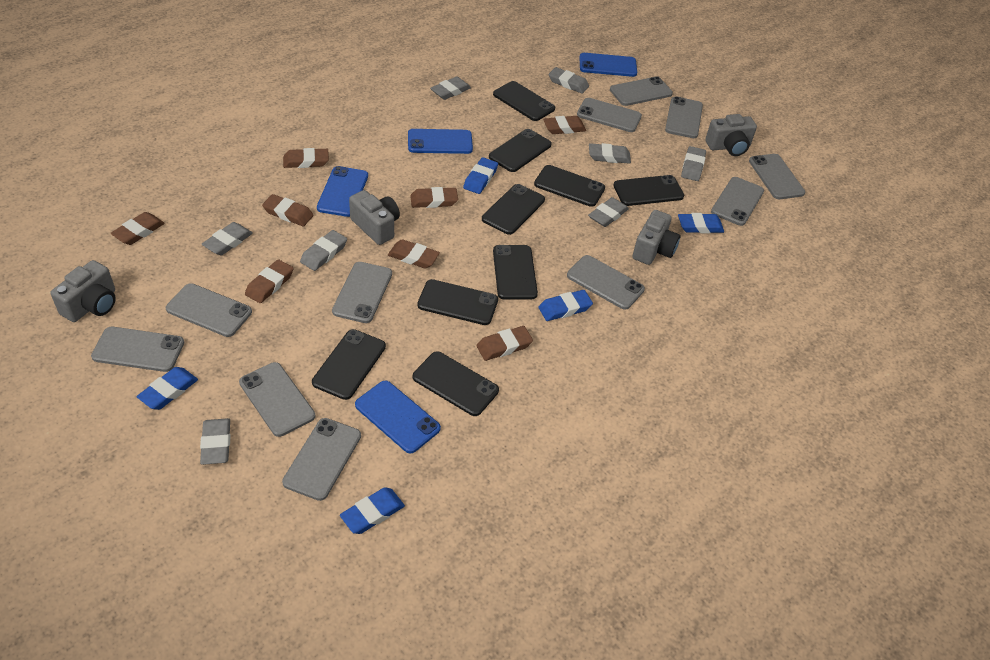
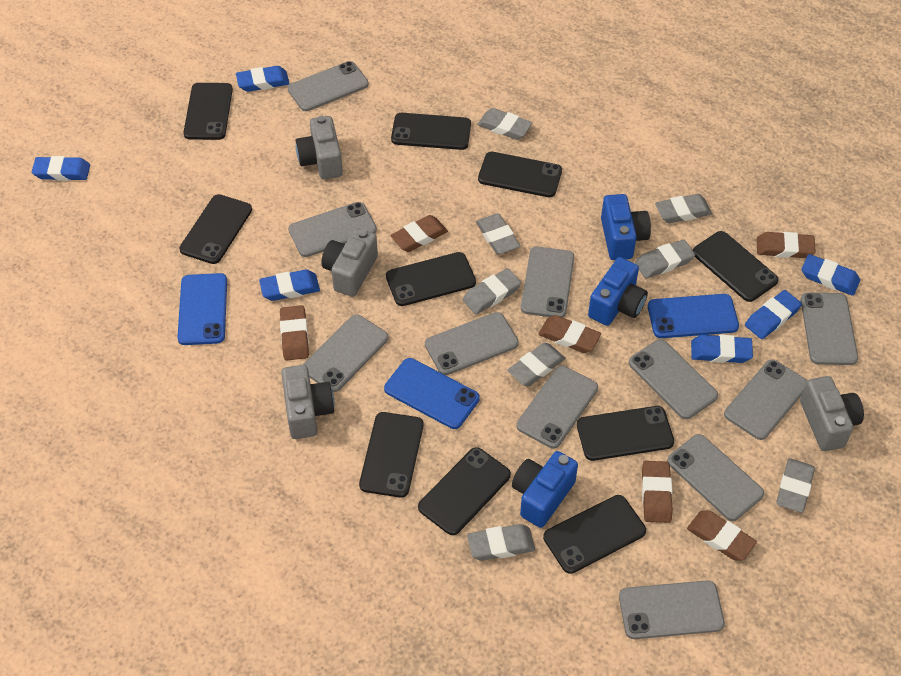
black phone: [312,329,386,400] [413,351,499,416] [417,279,498,325] [482,184,545,235] [489,129,552,172] [493,81,555,121] [493,245,538,300] [534,165,605,207] [613,175,684,206] = 9 -> [179,194,252,264] [183,83,233,140] [359,412,424,498] [386,252,476,306] [391,113,471,150] [418,447,511,535] [478,152,562,197] [543,495,646,574] [577,406,674,461] [693,231,779,302] = 10
blue camera: none = 0 -> [512,451,578,528] [588,257,648,326] [601,194,651,260] = 3
blue eraser: [137,367,198,410] [340,487,405,534] [463,157,498,194] [538,290,593,321] [678,213,724,233] = 5 -> [32,156,90,181] [236,66,290,92] [259,269,320,301] [691,335,753,363] [745,290,802,339] [801,254,860,296] = 6
blue phone: [317,166,368,217] [355,380,441,453] [408,129,473,154] [579,53,637,77] = 4 -> [177,273,227,345] [384,358,480,429] [648,294,739,338] = 3
brown eraser: [110,212,165,245] [245,259,294,303] [262,194,314,226] [283,148,329,168] [388,239,440,269] [410,187,458,208] [476,326,533,361] [543,116,586,134] = 8 -> [280,305,309,361] [390,215,448,252] [538,315,601,353] [642,461,673,523] [687,510,757,560] [756,232,816,258] = 6

